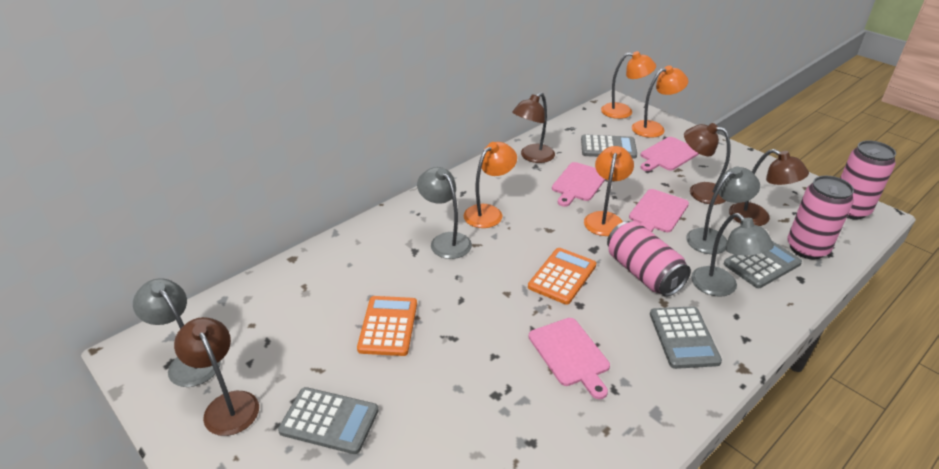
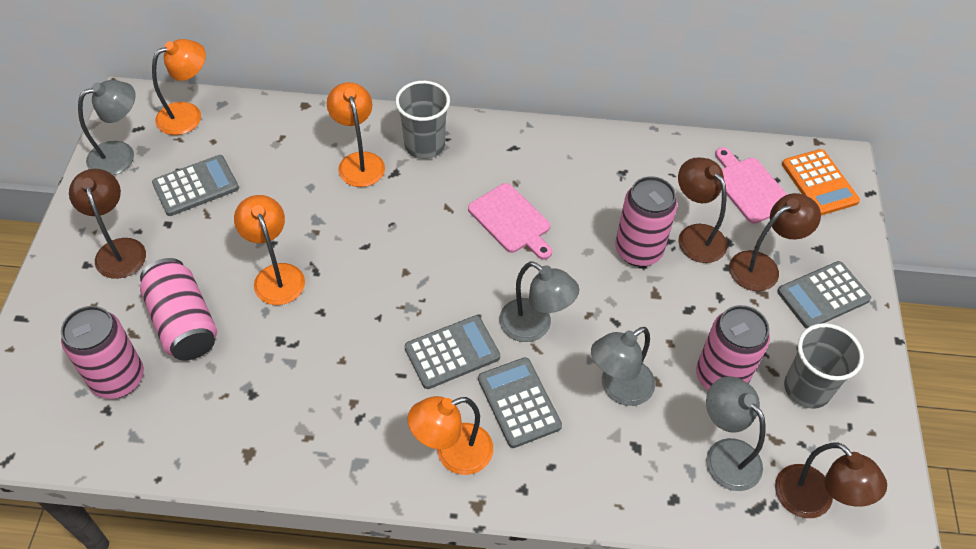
grey cup: none = 0 -> [395,81,450,159] [784,323,864,409] = 2
orange calculator: [357,296,417,356] [528,248,596,305] = 2 -> [782,149,860,215] = 1
pink can: [607,221,691,297] [787,176,854,260] [840,140,896,220] = 3 -> [61,306,144,399] [140,258,217,360] [615,176,677,267] [696,305,770,391] = 4
pink cutting board: [528,318,610,399] [552,162,606,207] [629,189,689,232] [640,137,699,171] = 4 -> [468,183,552,260] [715,147,787,224] = 2

